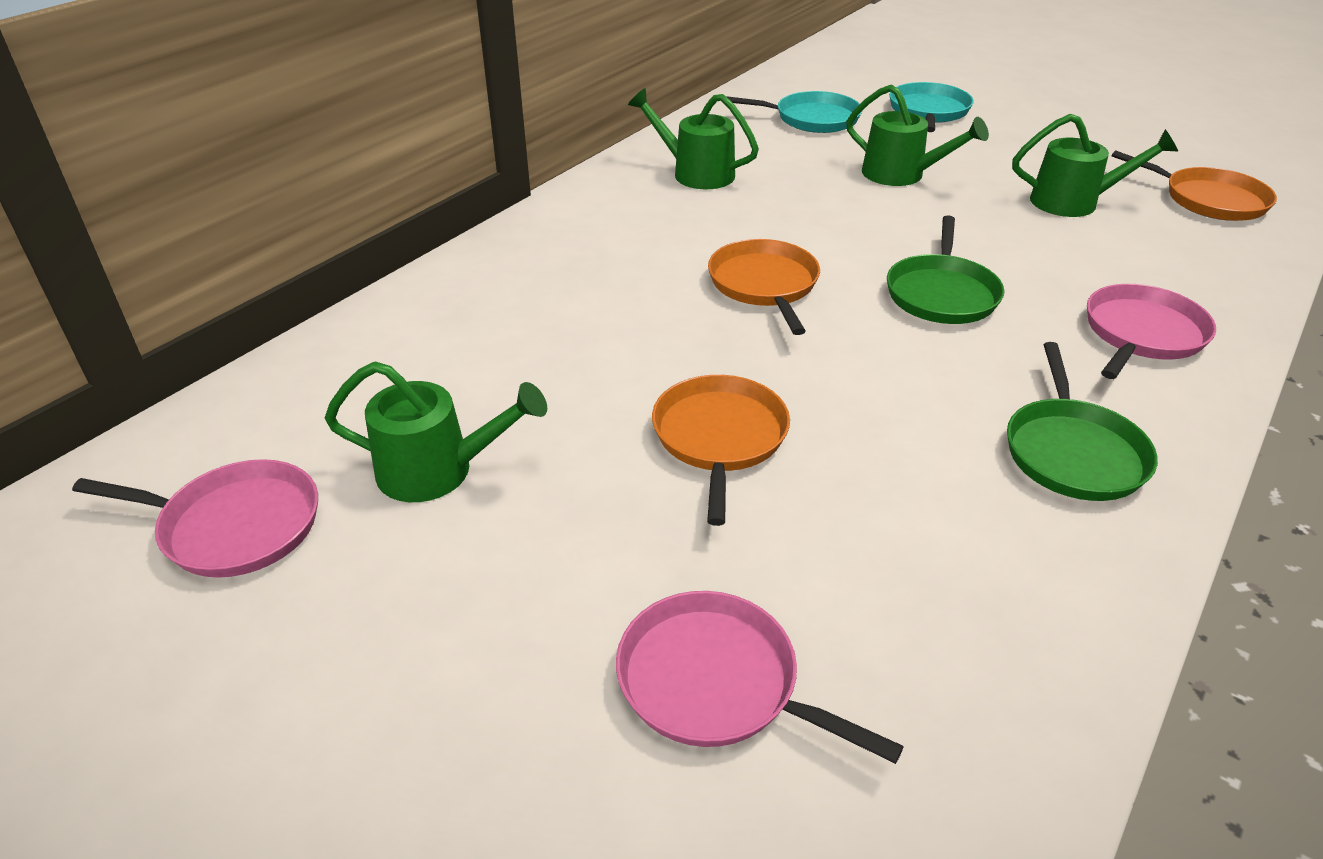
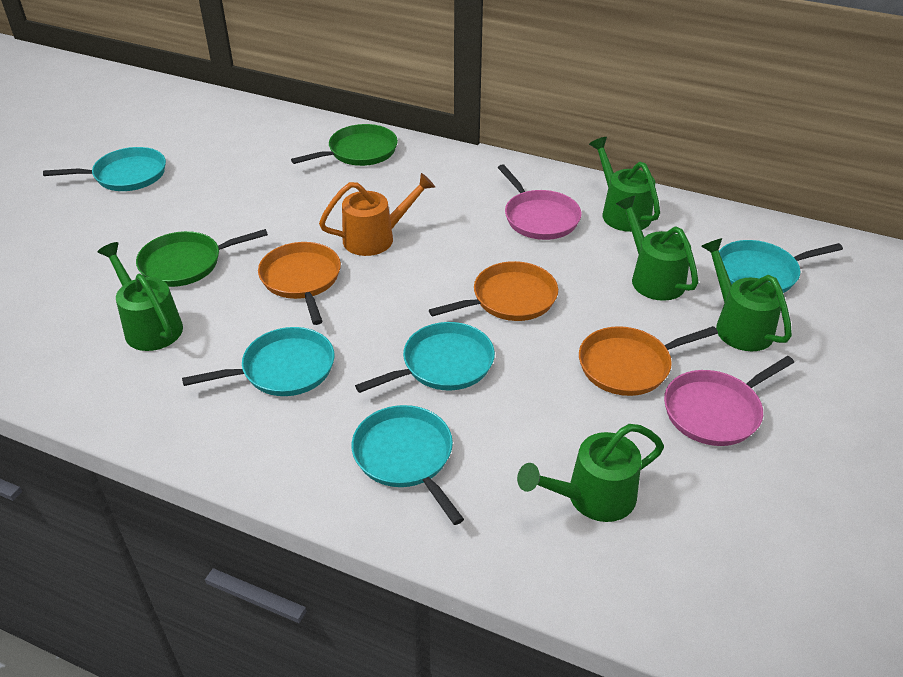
green watering can: [325,362,547,502] [628,88,759,189] [846,85,989,186] [1012,114,1178,217] = 4 -> [97,242,183,351] [517,424,664,522] [589,137,660,232] [616,196,698,301] [701,238,792,351] = 5
orange watering can: none = 0 -> [319,173,435,256] = 1
pink pan: [72,459,318,578] [616,591,904,764] [1087,284,1216,379] = 3 -> [498,164,581,240] [664,356,794,446] = 2
turquoise pan: [726,91,862,133] [889,82,974,132] = 2 -> [43,147,166,191] [182,327,334,396] [352,405,464,525] [355,322,495,393] [719,240,843,293] = 5

